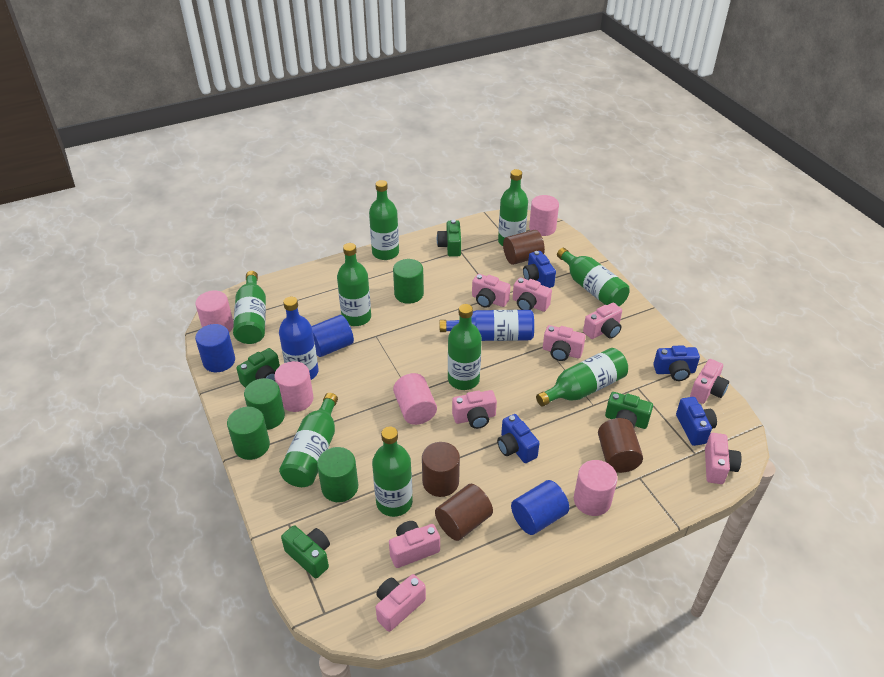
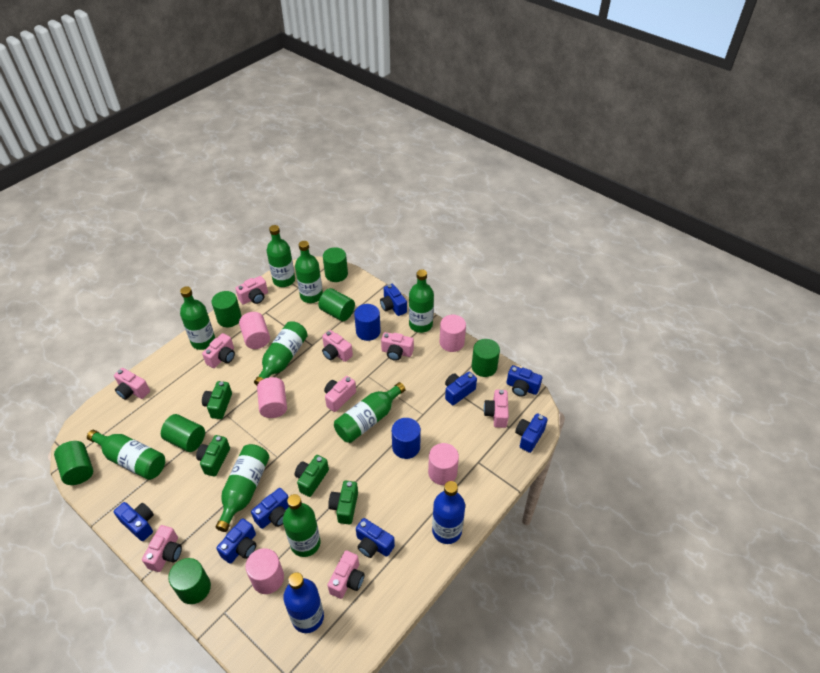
blue camera: [497,414,540,463] [523,251,556,288] [653,345,700,381] [676,397,717,446] = 4 -> [114,502,154,541] [217,519,256,564] [251,488,289,529] [356,518,395,558] [380,284,407,316] [445,372,477,405] [507,365,542,397] [515,413,548,453] = 8
blue cylinder: [195,324,235,372] [312,315,354,357] [511,480,569,535] = 3 -> [354,304,381,341] [392,418,421,459] = 2
brown cylinder: [422,442,460,497] [435,484,493,541] [503,230,545,265] [598,418,643,473] = 4 -> none = 0
green cylinder: [227,407,270,460] [244,378,285,430] [317,447,358,502] [393,259,424,304] = 4 -> [54,441,93,485] [161,414,205,452] [168,558,211,604] [212,291,242,327] [318,288,355,321] [323,247,348,282] [472,339,500,377] = 7

